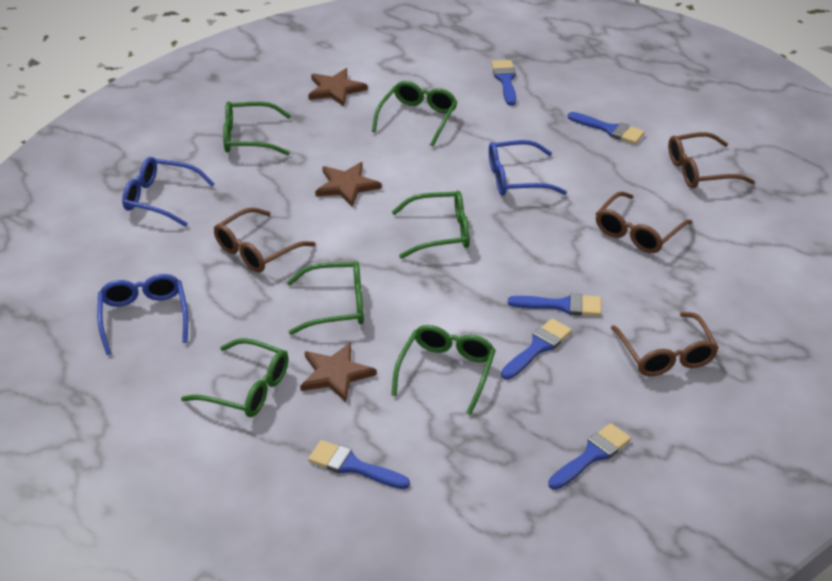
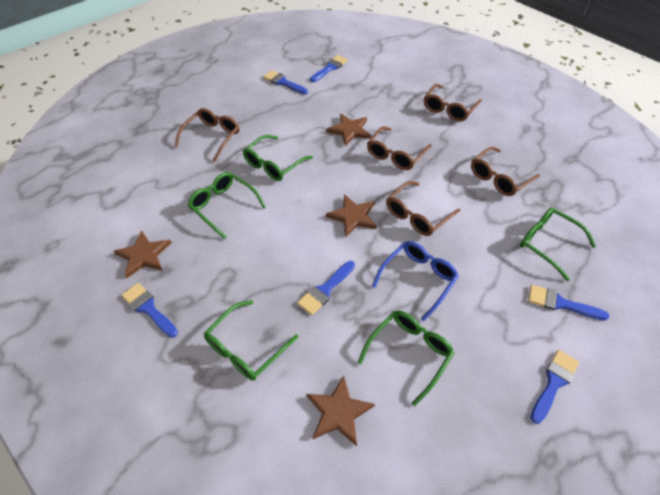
blue glasses: [97,274,188,355] [122,157,215,227] [489,140,567,196] = 3 -> [372,241,459,322] = 1
brown glasses: [214,208,316,273] [596,191,692,253] [611,312,719,376] [668,132,755,188] = 4 -> [175,108,240,162] [367,126,432,170] [386,181,460,236] [424,84,482,122] [471,147,540,196] = 5
brown star: [300,342,377,402] [308,68,368,107] [315,162,382,207] = 3 -> [113,230,172,279] [307,375,375,446] [326,114,371,146] [326,194,377,237] = 4
green glasses: [181,338,289,417] [223,101,291,155] [287,261,364,335] [372,81,457,147] [391,325,496,415] [392,190,470,259] = 6 -> [188,172,266,239] [204,300,298,380] [243,135,313,181] [358,310,454,406] [520,207,596,281] = 5

